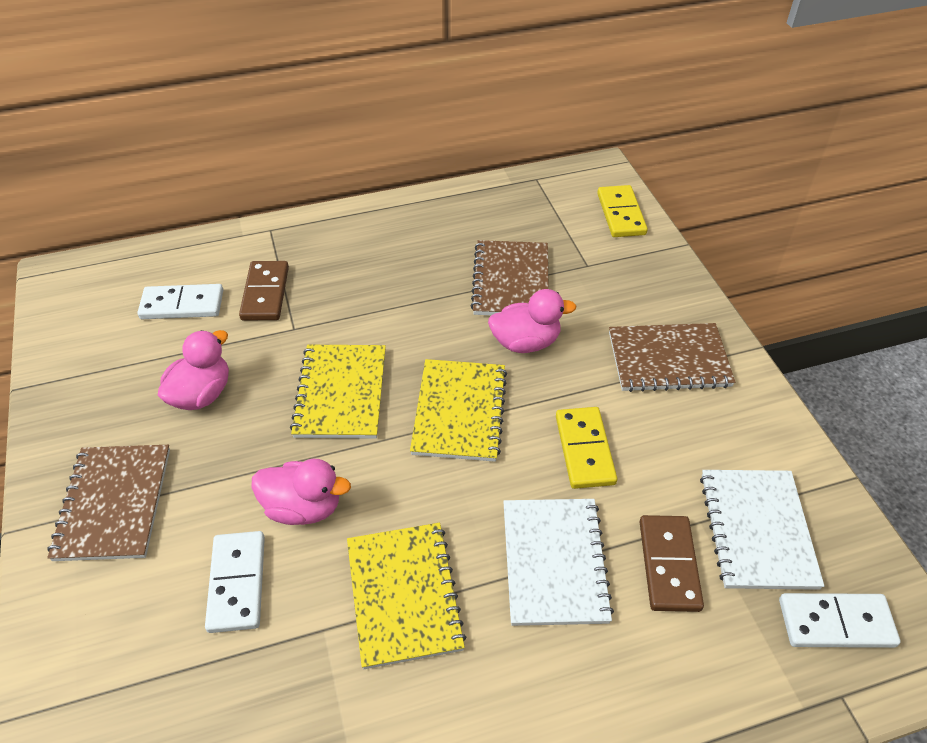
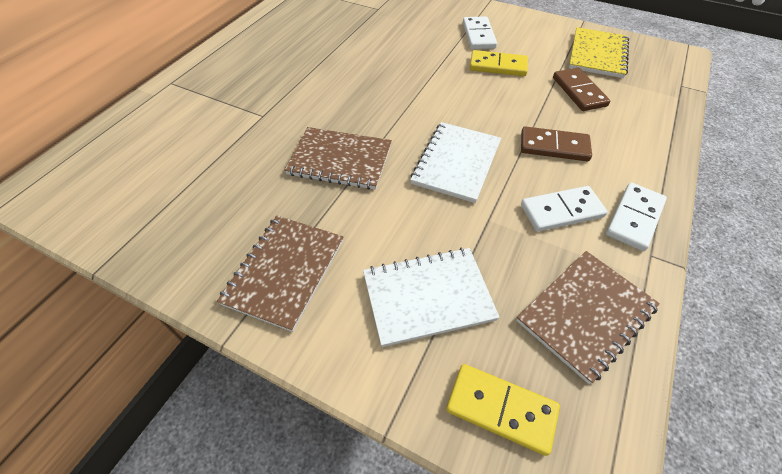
pink duck: [158,330,229,410] [251,459,351,525] [488,289,576,353] = 3 -> none = 0
yellow notebook: [290,345,386,439] [347,523,466,669] [410,359,507,462] = 3 -> [569,27,629,78] = 1

